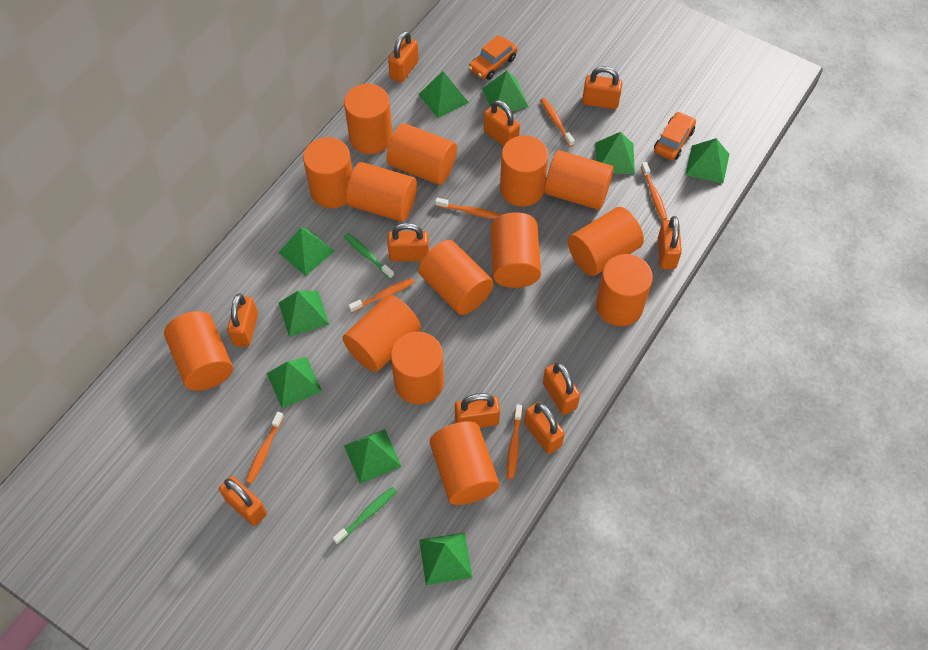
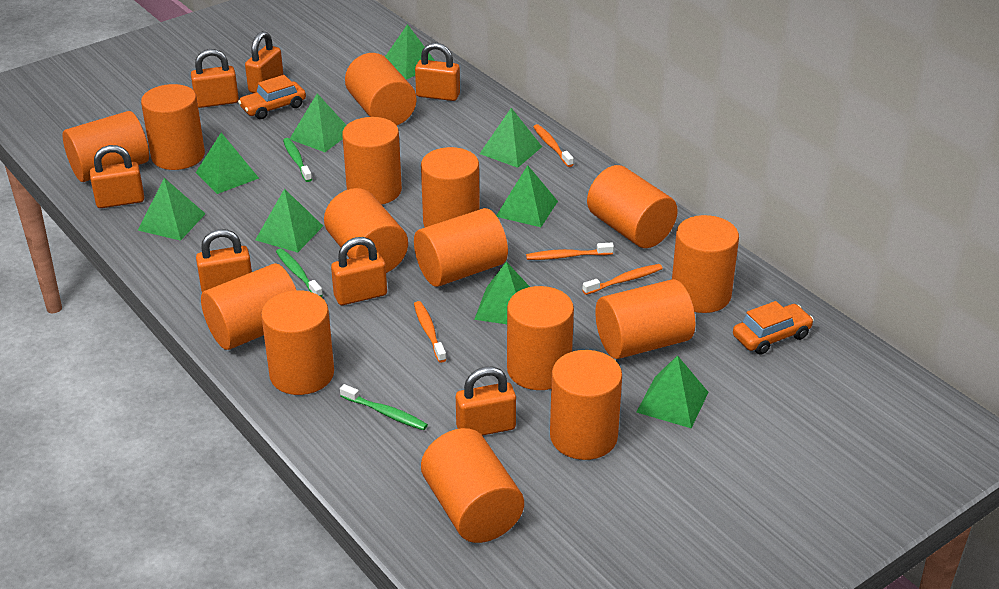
green toothbrush: [333,487,397,545] [344,233,394,279] = 2 -> [276,248,323,297] [283,138,312,182] [340,384,428,430] = 3
orange cylinder: [164,311,233,391] [303,137,353,208] [343,295,421,372] [344,84,393,154] [346,162,417,222] [387,123,457,185] [391,332,444,404] [418,240,494,315] [430,421,499,505] [491,212,541,288] [500,135,548,207] [544,150,614,210] [568,207,644,276] [596,254,653,326] = 14 -> [63,111,149,182] [141,84,205,170] [201,263,296,350] [261,290,334,395] [324,188,408,273] [342,117,402,205] [345,53,417,126] [414,208,508,287] [421,147,480,227] [421,428,524,543] [507,286,574,390] [550,350,622,460] [587,165,678,248] [595,279,695,359] [672,215,739,313] = 15
orange padlock: [219,476,267,526] [227,294,258,347] [387,223,429,261] [388,31,419,83] [455,393,500,428] [484,100,520,146] [524,402,565,454] [543,362,580,415] [582,66,623,109] [658,216,682,269] = 10 -> [90,145,144,208] [191,49,239,108] [196,229,252,293] [245,31,283,93] [331,237,387,305] [415,43,460,101] [456,367,516,435] = 7
orange toothbrush: [246,412,284,484] [348,278,415,313] [435,198,501,219] [507,405,522,479] [541,98,575,147] [641,162,667,220] = 6 -> [414,301,446,363] [526,242,614,260] [533,124,574,167] [583,264,663,295] = 4

